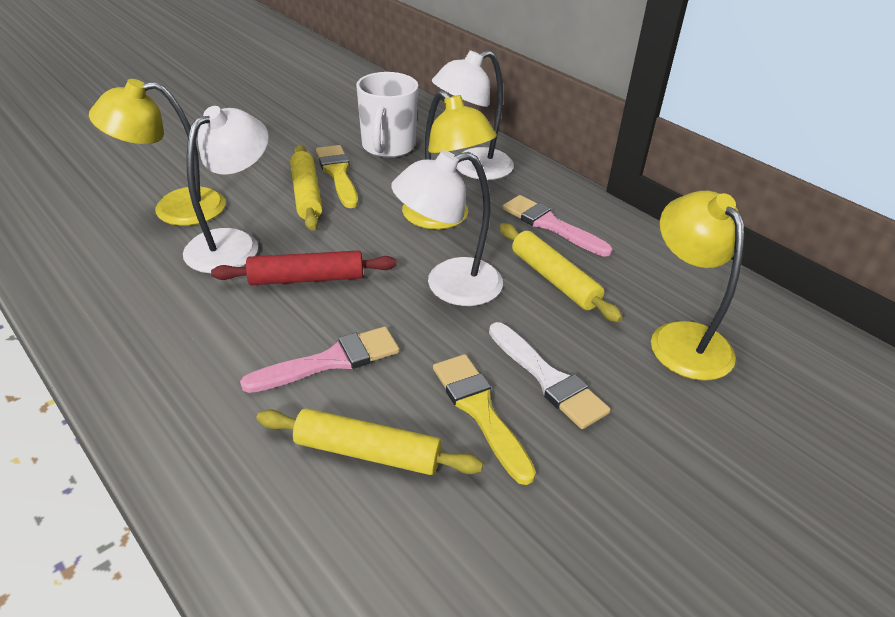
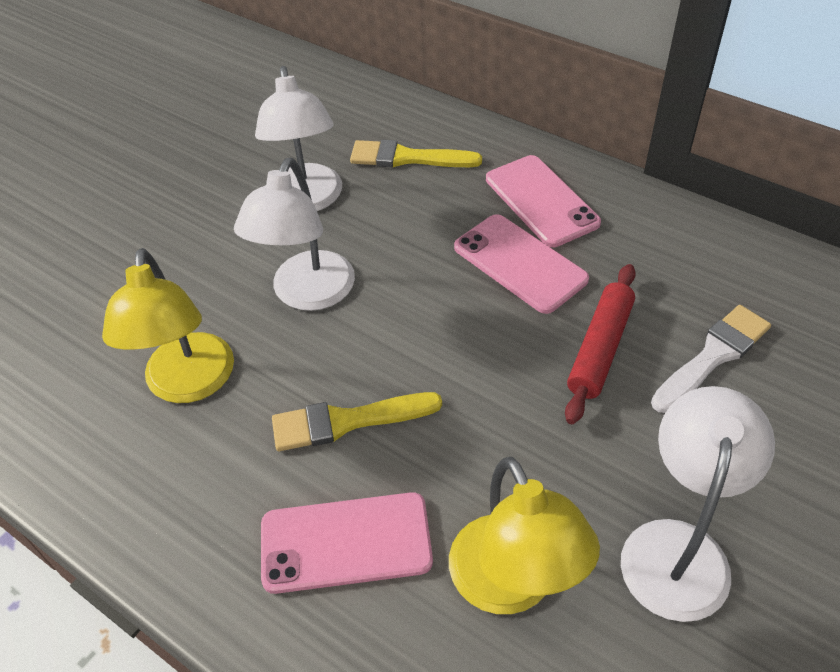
pink brush: [240,327,399,393] [502,195,612,257] = 2 -> none = 0
pink phone: none = 0 -> [261,492,433,594] [454,214,589,314] [486,155,601,247] = 3
white mug: [356,72,419,158] = 1 -> none = 0
yellow lamp: [89,79,226,226] [402,90,497,229] [651,191,744,381] = 3 -> [102,248,234,403] [449,457,600,614] = 2
yellow rolling pin: [256,408,483,475] [290,145,323,231] [500,223,623,322] = 3 -> none = 0

